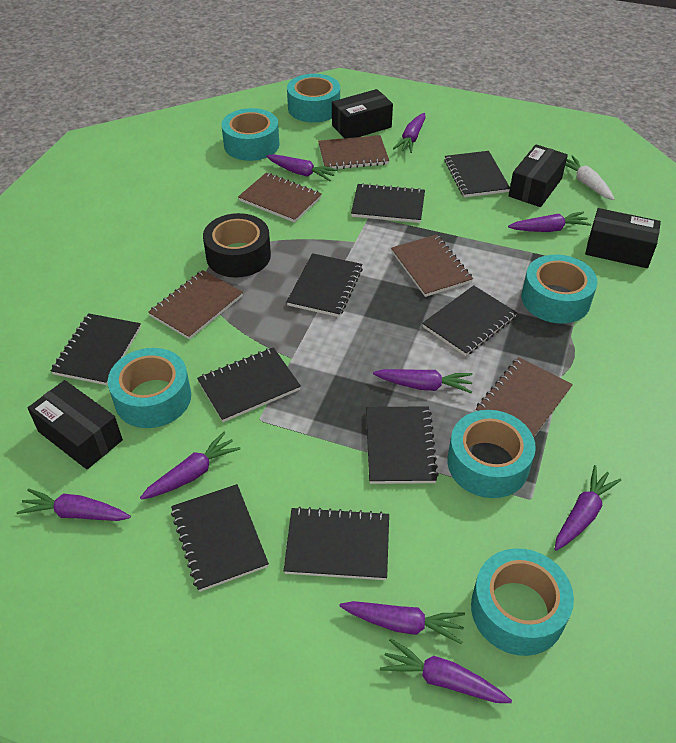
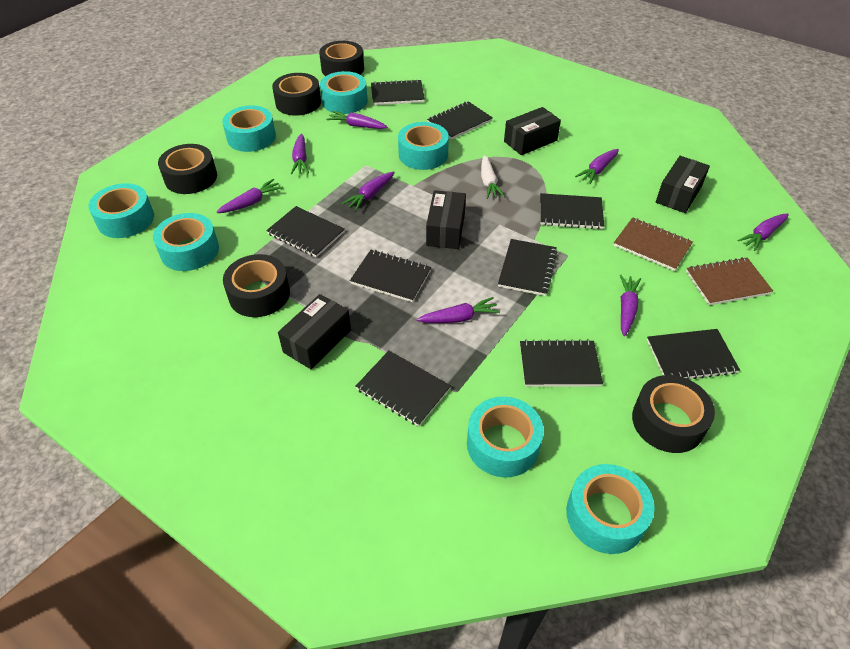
black tape: [203,213,271,278] = 1 -> [158,144,217,194] [223,254,290,317] [272,73,321,116] [319,41,364,76] [632,375,715,453] = 5
brown notebook: [148,270,243,340] [238,173,322,223] [318,135,389,169] [391,234,473,297] [476,357,573,437] = 5 -> [614,217,693,271] [686,257,773,305] = 2
purple carrot: [16,489,131,521] [140,432,240,500] [266,154,338,181] [339,601,465,644] [373,369,473,394] [380,638,512,703] [393,113,426,153] [508,212,591,232] [555,465,621,551] = 9 -> [217,179,283,213] [291,134,309,174] [326,111,387,129] [342,172,395,211] [417,297,500,323] [575,149,619,184] [620,275,641,336] [738,213,789,251] = 8
turquoise tape: [108,348,191,428] [222,108,280,161] [287,74,340,123] [447,410,536,498] [471,548,574,656] [522,255,597,324] = 6 -> [88,183,154,238] [153,213,219,271] [222,106,276,152] [320,71,367,114] [398,122,449,170] [467,397,544,477] [566,464,655,554] = 7

